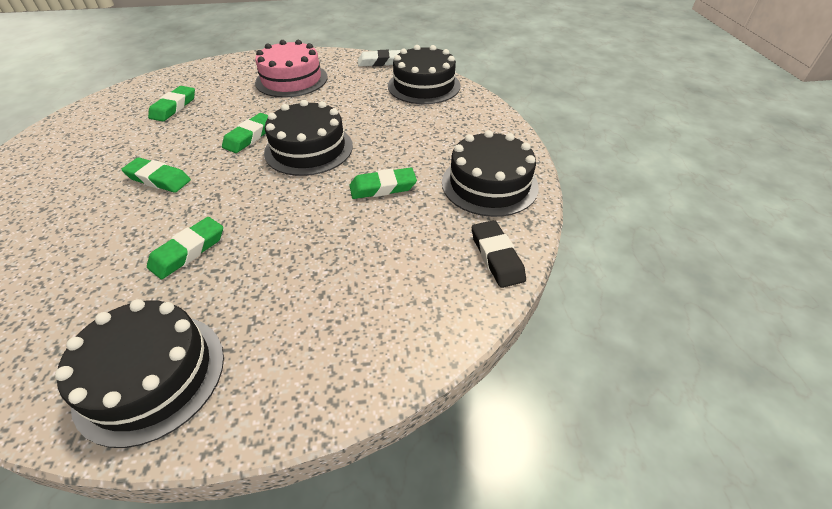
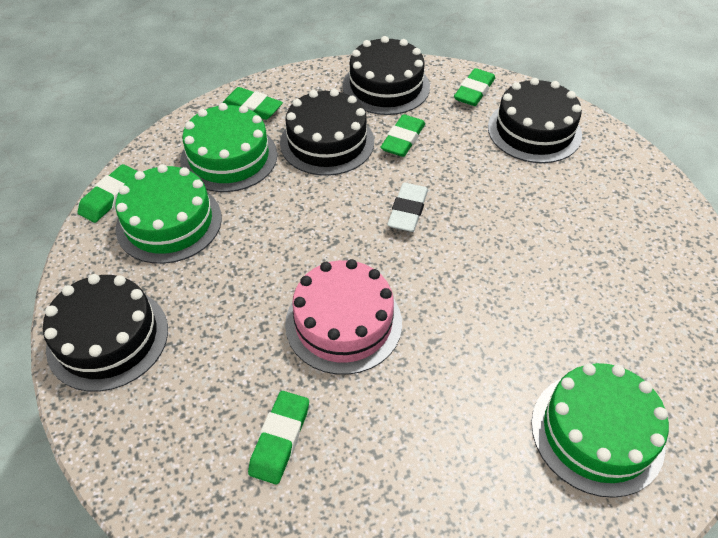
black eraser: [472,220,526,288] = 1 -> none = 0
green cake: none = 0 -> [115,164,222,264] [180,103,277,192] [531,363,669,498] = 3

